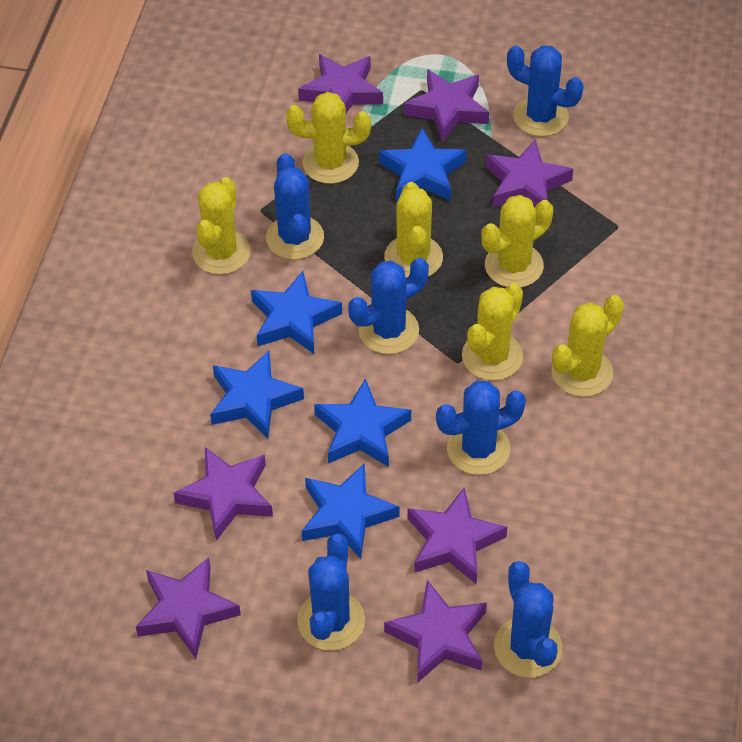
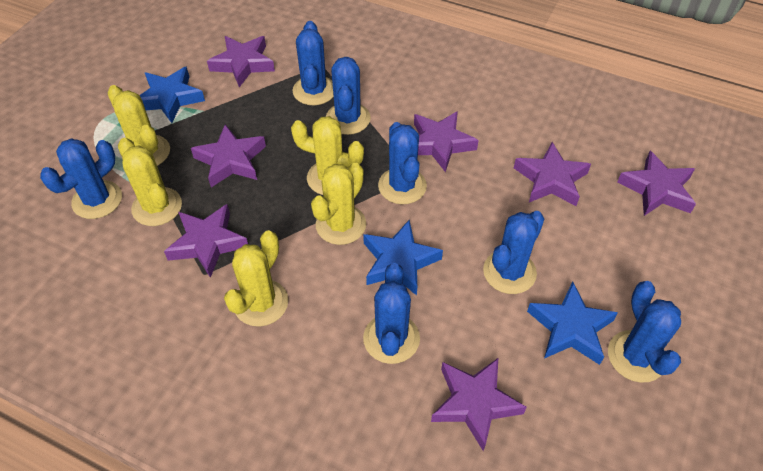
blue cactus: [266,153,324,260] [297,534,365,651] [348,258,429,354] [436,381,526,475] [494,561,562,678] [507,45,584,137] = 6 -> [40,138,122,219] [293,21,334,105] [326,57,371,135] [363,263,420,364] [378,122,427,204] [483,211,544,294] [608,281,681,383] = 7
blue star: [210,351,304,439] [251,271,342,354] [302,463,399,559] [314,378,411,467] [379,128,467,201] = 5 -> [140,67,205,123] [363,220,443,296] [527,282,618,365] = 3
yellow cactus: [192,177,251,275] [286,92,371,184] [384,182,443,278] [462,284,523,381] [481,195,553,287] [551,295,624,397] = 6 -> [108,85,170,166] [118,138,182,226] [224,230,288,327] [291,116,364,195] [311,163,366,245] = 5

